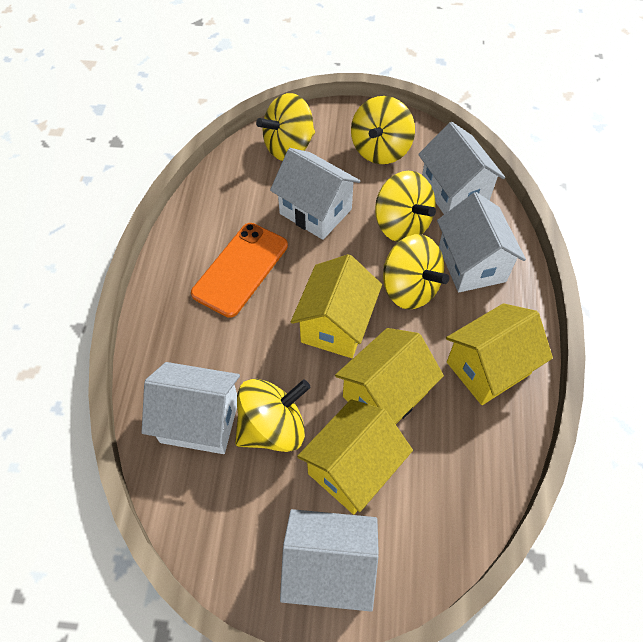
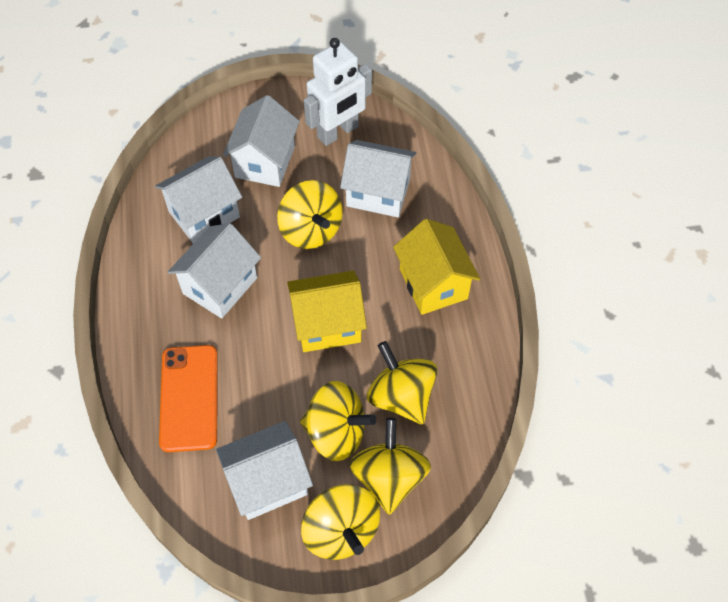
white robot: none = 0 -> [304,38,372,146] = 1
yellow house: [291,254,382,358] [297,399,413,514] [335,328,444,424] [446,303,553,405] = 4 -> [287,271,367,352] [393,219,480,315] = 2

